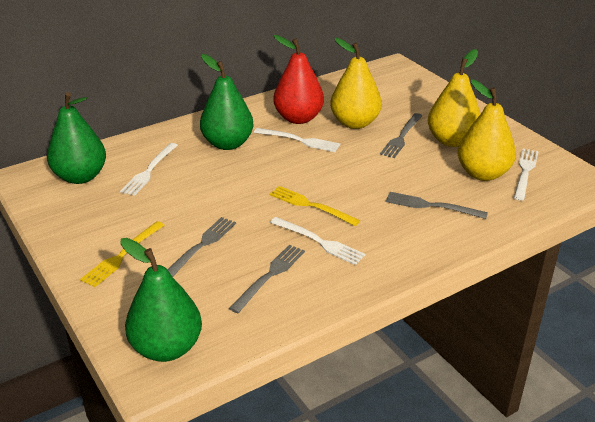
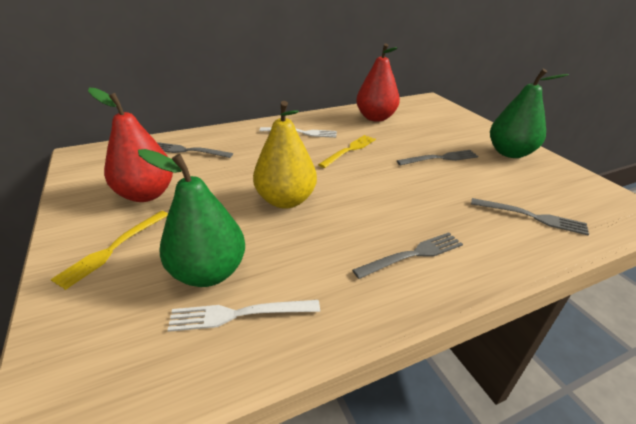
green pear: [47,92,106,184] [120,238,202,362] [200,54,254,150] = 3 -> [138,149,245,287] [490,69,569,158] = 2
red pear: [273,35,324,124] = 1 -> [88,88,173,202] [356,43,400,122] = 2
white fork: [120,143,178,196] [254,128,341,152] [270,217,365,265] [514,149,539,201] = 4 -> [168,300,320,332] [259,127,337,138] = 2
yellow pear: [330,38,382,129] [428,49,481,147] [458,79,516,181] = 3 -> [253,101,317,209] = 1

